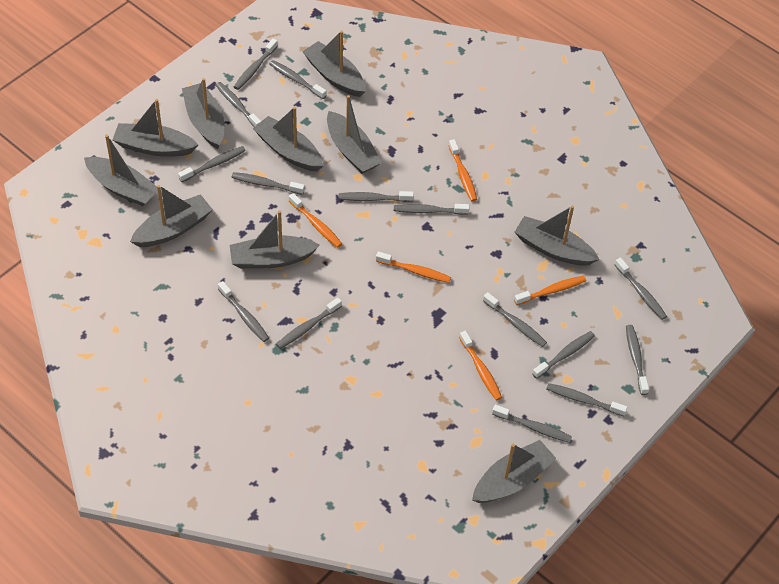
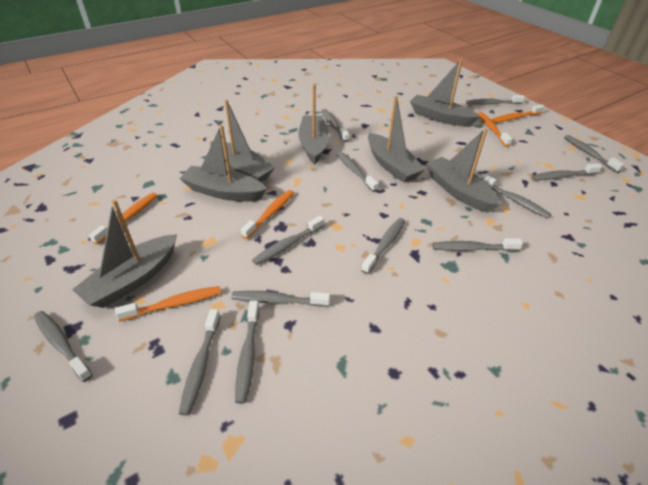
grey boat: [84,134,158,206] [113,99,198,157] [130,185,213,247] [182,78,224,149] [230,210,319,269] [253,107,323,172] [302,31,366,97] [327,95,382,174] [472,440,556,503] [515,205,600,266] = 10 -> [72,200,177,308] [179,125,267,202] [210,100,275,182] [298,84,329,164] [368,96,426,182] [410,59,480,127] [426,128,500,213] = 7
grey toothbrush: [178,146,246,182] [216,82,261,127] [218,281,269,342] [232,172,305,195] [234,39,278,90] [269,60,327,99] [276,298,342,349] [339,191,414,202] [394,204,469,215] [483,292,547,347] [492,405,572,443] [532,331,595,379] [547,383,628,416] [615,258,667,320] [626,325,649,395] = 15 -> [34,311,93,382] [179,309,220,416] [231,291,330,307] [235,301,259,404] [252,216,324,265] [321,109,349,142] [336,151,379,192] [361,218,405,274] [432,238,523,251] [466,95,525,105] [481,174,552,219] [532,163,602,180] [564,135,625,173] = 13

